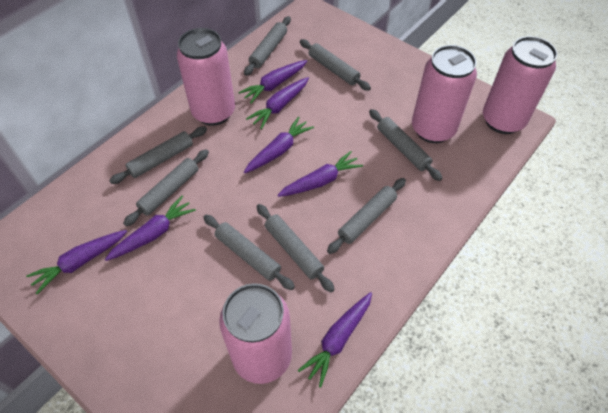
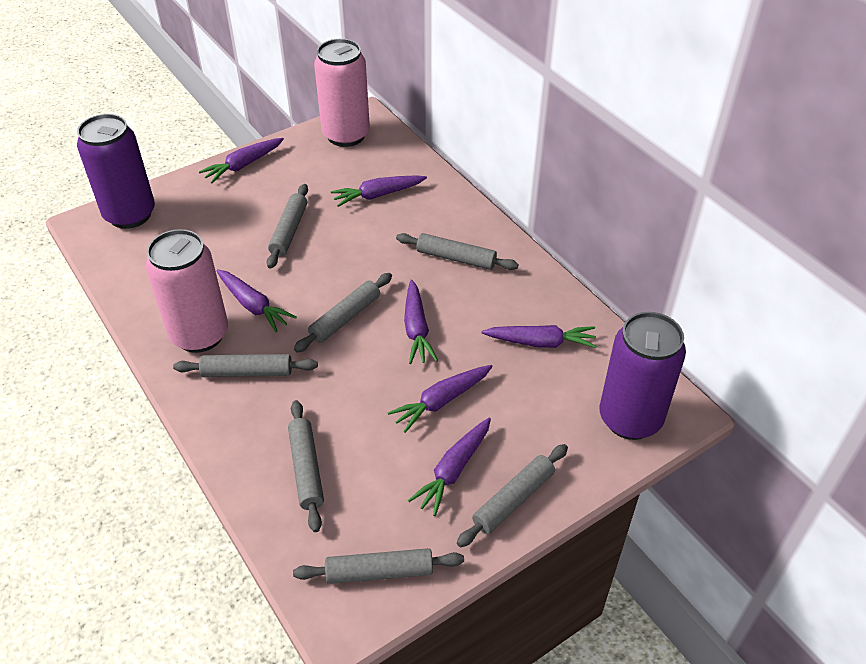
grey rolling pin: [109,127,207,184] [123,149,209,226] [203,215,295,290] [244,16,291,76] [256,204,335,292] [300,39,371,91] [327,178,406,254] [369,109,442,181] = 8 -> [173,354,318,377] [267,184,308,269] [288,400,324,532] [293,548,464,584] [294,273,392,352] [396,233,519,270] [457,444,568,547] = 7
pink can: [177,28,235,126] [219,283,292,384] [412,45,477,143] [483,36,557,134] = 4 -> [146,229,228,353] [314,39,370,147] = 2
purple can: none = 0 -> [77,114,155,229] [600,312,686,440] = 2

